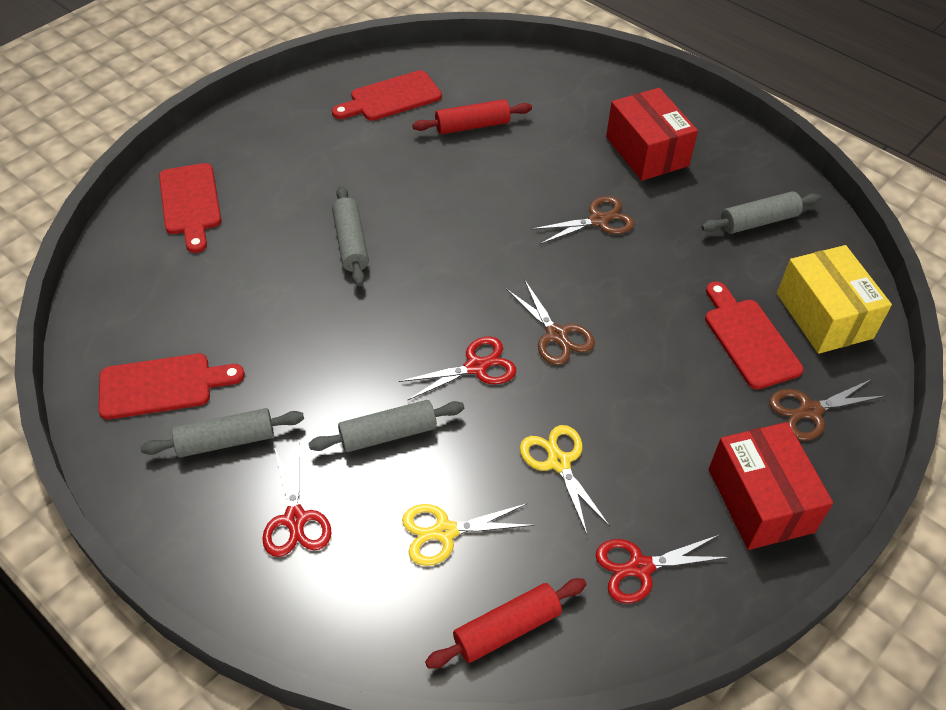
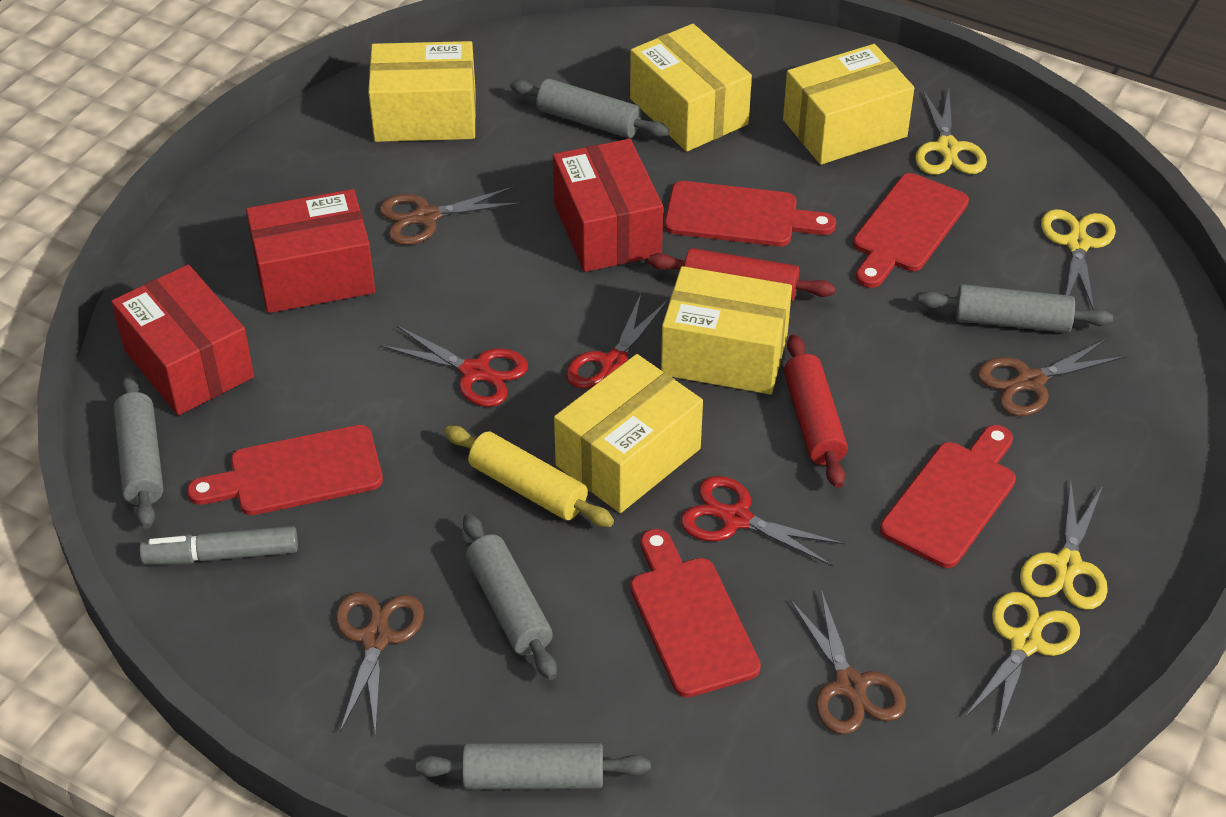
brown scissors: [506,281,595,365] [531,196,634,244] [769,379,886,441] = 3 -> [336,592,424,737] [379,186,522,245] [790,590,906,735] [977,338,1126,416] = 4
grey marker: none = 0 -> [140,526,298,564] = 1
grey rolling pin: [140,408,304,458] [308,400,464,452] [332,186,369,286] [701,191,821,234] = 4 -> [114,372,164,529] [415,742,651,789] [463,514,557,680] [510,79,669,138] [918,284,1113,333] = 5
red box: [606,88,698,181] [709,422,833,550] = 2 -> [111,264,254,415] [246,189,375,313] [553,139,663,272] = 3
red cutting board: [98,354,245,419] [159,163,221,253] [332,70,442,121] [705,281,803,389] = 4 -> [187,425,383,515] [630,529,761,698] [664,181,836,246] [853,173,969,288] [880,425,1016,568] = 5
yellow box: [777,245,892,354] = 1 -> [368,41,476,142] [554,354,703,513] [630,24,752,152] [661,266,792,394] [783,44,914,165] = 5
yellow rolling pin: none = 0 -> [444,426,614,527] = 1
yellow scissors: [402,503,534,566] [520,425,610,534] = 2 -> [915,89,987,175] [965,592,1080,734] [1020,480,1108,610] [1041,209,1116,309] = 4

